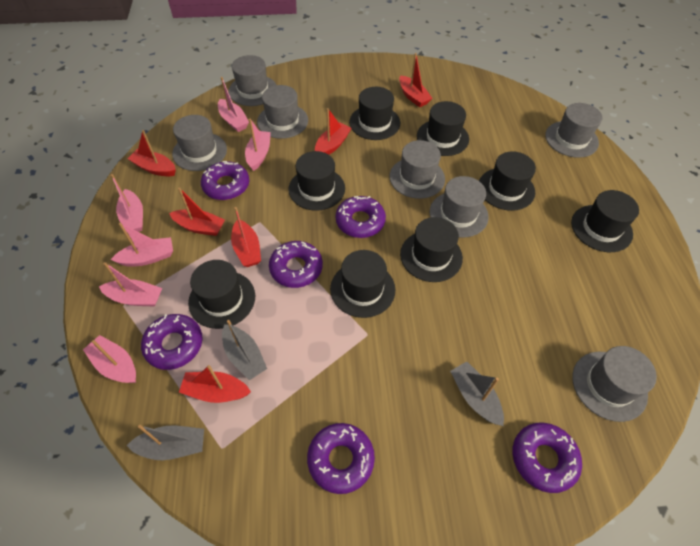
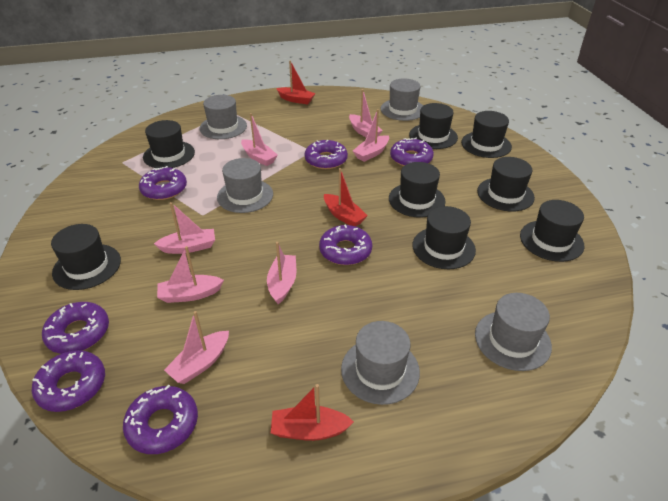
grey boat: [127,425,204,460] [222,320,267,380] [450,361,504,426] = 3 -> none = 0
grey hat: [172,115,227,171] [229,55,276,106] [257,85,308,139] [389,140,445,199] [430,176,489,238] [545,103,602,158] [572,346,657,422] = 7 -> [199,95,247,139] [217,158,273,213] [341,321,420,405] [381,79,423,121] [475,293,552,371] = 5
pink boat: [83,335,136,383] [99,262,162,307] [110,223,173,266] [111,174,143,233] [218,77,249,132] [245,119,271,171] = 6 -> [154,202,215,254] [157,246,224,303] [164,311,229,384] [241,113,278,166] [267,242,296,304] [349,89,383,137] [353,109,389,162] = 7
purple donut: [141,314,203,370] [201,161,249,200] [269,241,323,288] [307,423,375,494] [335,196,386,238] [513,422,582,493] = 6 -> [31,350,105,412] [42,302,109,354] [123,385,198,454] [139,166,187,200] [304,140,348,169] [319,225,372,265] [390,138,434,166] = 7
red boat: [128,130,176,176] [169,187,225,236] [179,365,251,403] [231,207,261,267] [315,108,352,155] [399,53,433,107] = 6 -> [271,384,354,441] [276,60,315,104] [324,168,368,227] = 3

